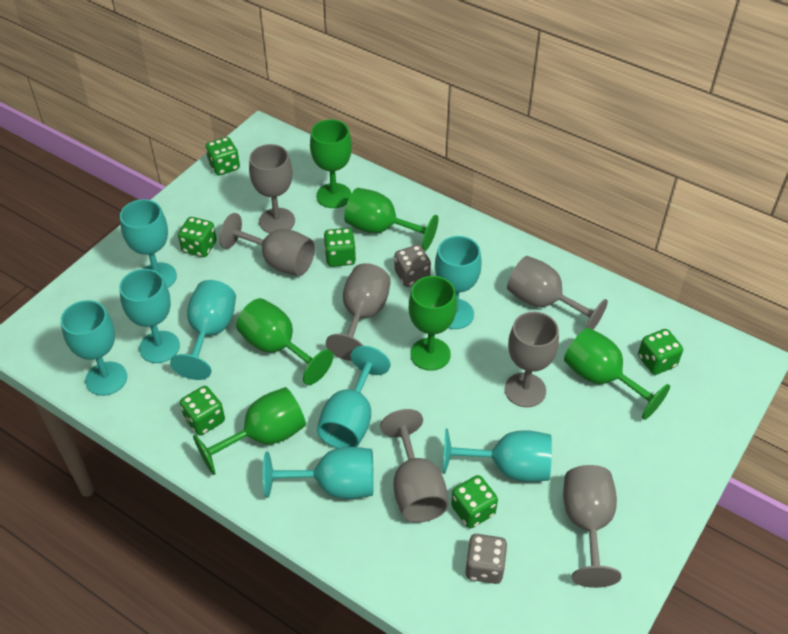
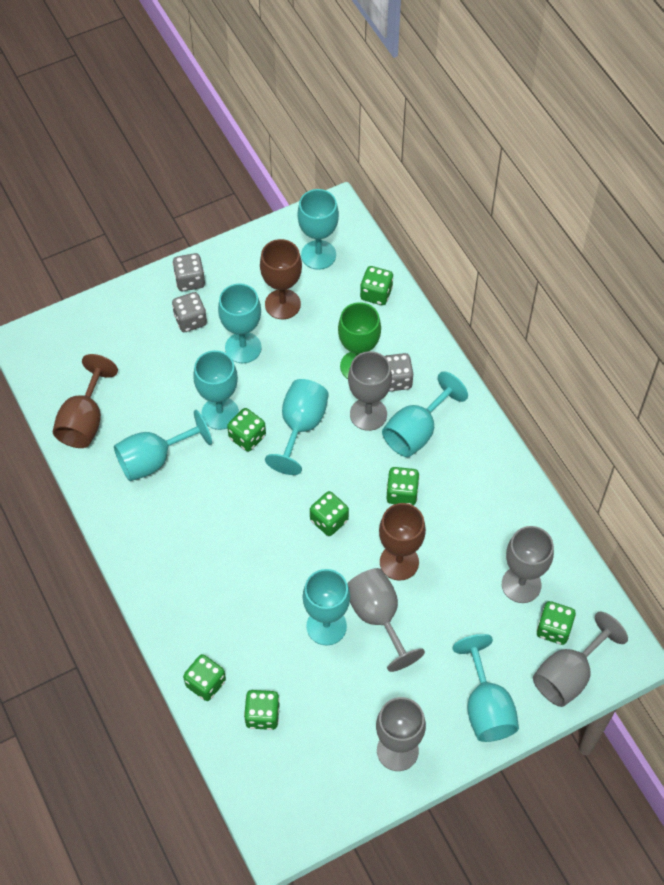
brown goblet: none = 0 -> [53,354,118,448] [260,239,302,319] [379,503,426,581] = 3
green dice: [178,217,217,257] [180,386,225,435] [205,137,240,176] [324,228,356,267] [451,475,498,528] [638,329,683,375] = 6 -> [183,654,226,701] [227,408,266,452] [244,690,280,730] [310,491,349,536] [360,266,393,305] [386,467,420,506] [537,601,576,645] = 7
green goblet: [193,387,306,475] [236,298,333,385] [310,119,352,208] [344,188,438,251] [409,276,457,371] [564,328,670,420] = 6 -> [338,302,381,379] = 1
grey dice: [395,245,431,287] [465,534,507,584] = 2 -> [172,292,207,332] [173,253,205,291] [385,353,413,392] = 3
grey goblet: [219,213,315,276] [249,144,295,233] [326,263,391,361] [380,409,449,523] [505,312,559,407] [507,256,608,330] [563,465,621,588] = 7 -> [347,568,425,672] [348,351,392,431] [376,697,426,771] [502,526,554,603] [533,611,628,707] = 5

